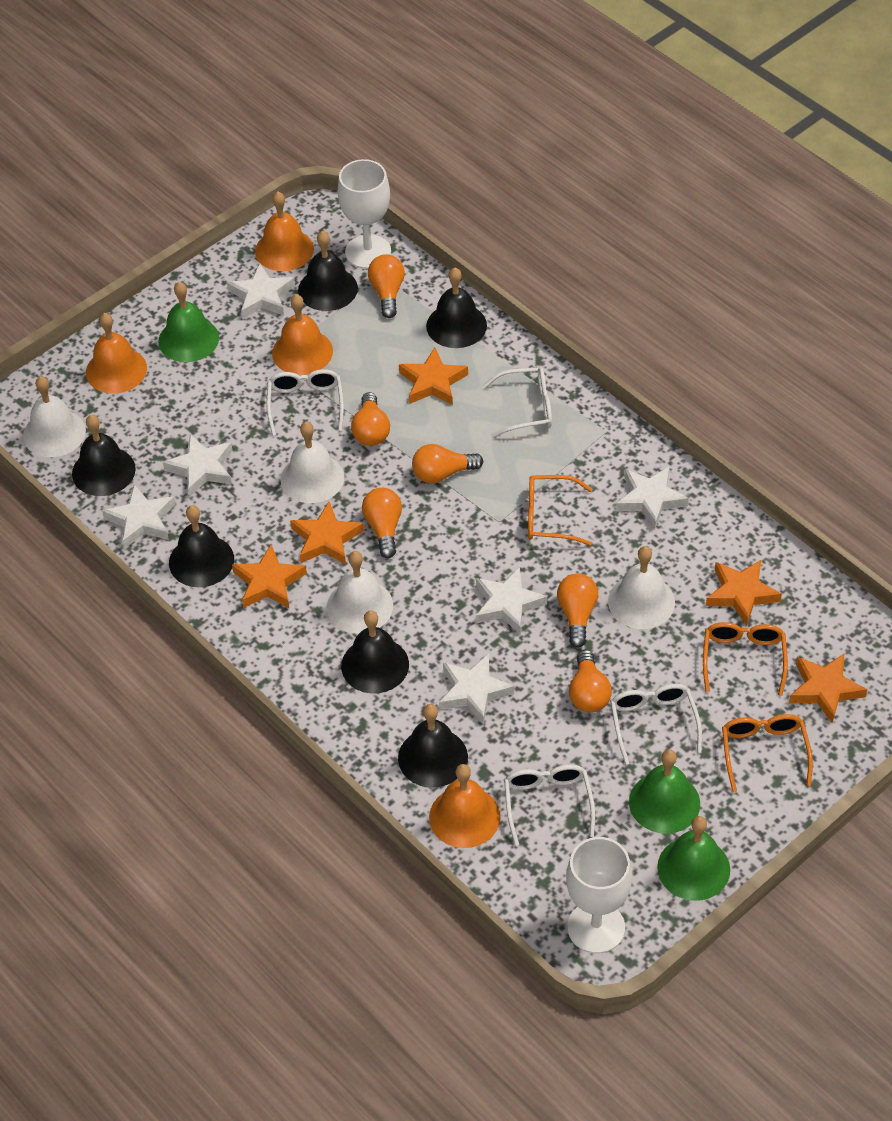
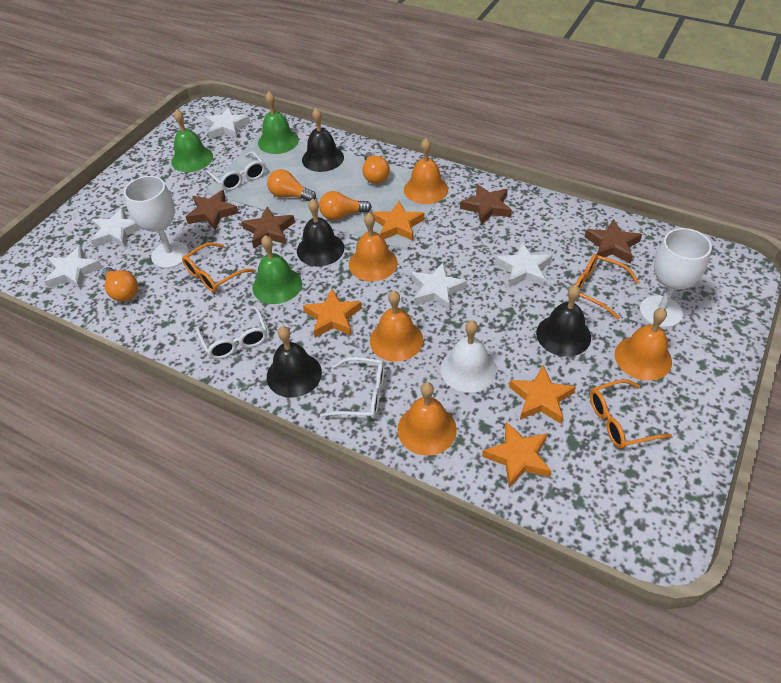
black bell: [72,415,136,496] [169,505,234,587] [298,231,358,311] [341,610,409,693] [398,704,468,788] [426,268,487,348] = 6 -> [267,326,322,398] [297,198,344,266] [302,108,344,172] [536,285,591,357] = 4
brown star: none = 0 -> [186,190,239,230] [242,207,295,248] [460,184,512,225] [584,219,642,263] = 4
orange bell: [86,313,147,394] [255,192,314,271] [272,294,333,375] [429,764,500,848] = 4 -> [349,213,397,281] [370,291,423,362] [397,382,457,456] [404,138,448,204] [615,308,672,381] = 5
orange light bulb: [351,392,390,446] [362,488,402,558] [368,254,405,318] [412,444,483,483] [557,574,598,648] [569,650,612,713] = 6 -> [102,267,138,301] [267,169,316,201] [319,191,372,220] [362,152,390,184] = 4
orange star: [232,545,307,608] [290,502,364,565] [399,347,468,405] [706,559,782,626] [789,653,867,723] = 5 -> [303,289,362,338] [372,201,424,241] [482,421,552,488] [509,365,576,424] = 4
white bell: [23,376,86,457] [281,422,344,503] [327,551,393,634] [608,546,675,629] = 4 -> [440,320,496,392] = 1
white glasses: [267,369,344,436] [482,367,552,438] [504,764,595,846] [610,684,702,765] = 4 -> [196,306,267,359] [206,151,265,191] [320,357,385,419] = 3
white star: [102,484,176,549] [163,434,233,497] [227,263,295,319] [439,653,514,725] [476,567,547,634] [616,467,689,529] = 6 -> [44,246,102,290] [91,208,142,248] [205,107,250,139] [411,263,467,311] [495,242,552,287] = 5

